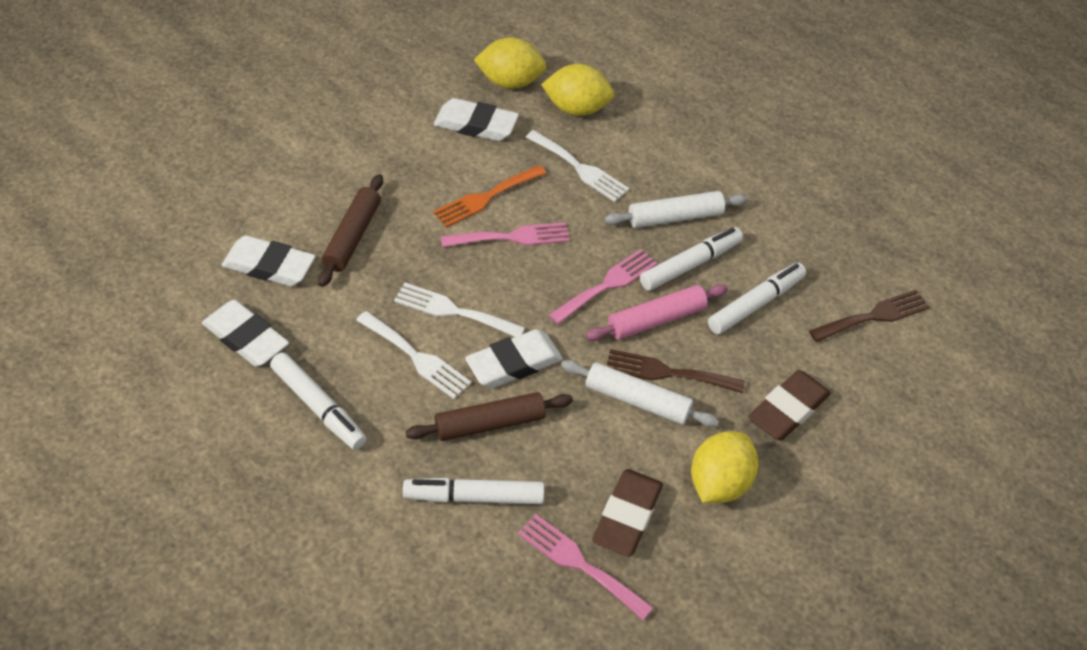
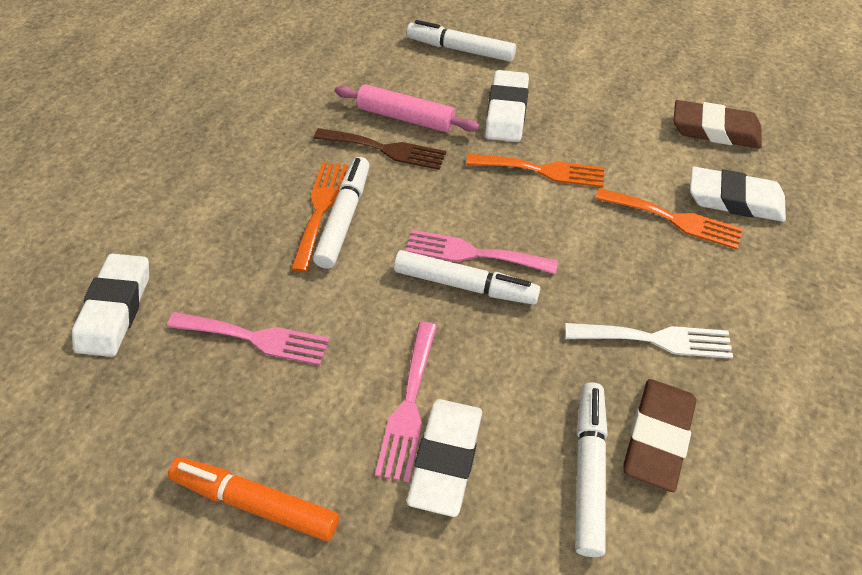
brown fork: [607,349,745,393] [809,289,930,342] = 2 -> [313,128,446,170] = 1
brown rolling pin: [318,174,383,287] [406,392,573,441] = 2 -> none = 0
orange fork: [433,165,547,227] = 1 -> [291,162,348,272] [466,154,605,188] [595,188,743,250] = 3
orange marker: none = 0 -> [168,457,339,541] = 1
white fork: [356,311,472,399] [394,283,525,337] [526,130,629,202] = 3 -> [565,323,733,359] = 1
white rolling pin: [561,360,719,427] [604,191,748,228] = 2 -> none = 0
yellow lemon: [474,37,547,89] [541,64,614,116] [691,432,758,503] = 3 -> none = 0

